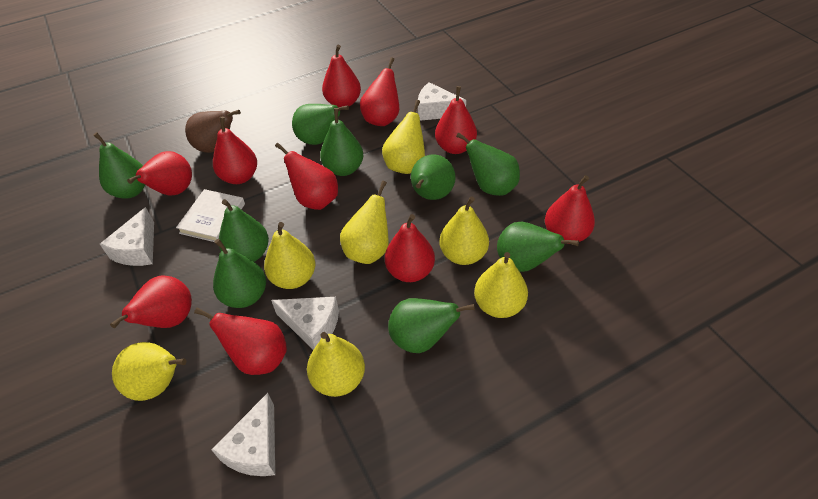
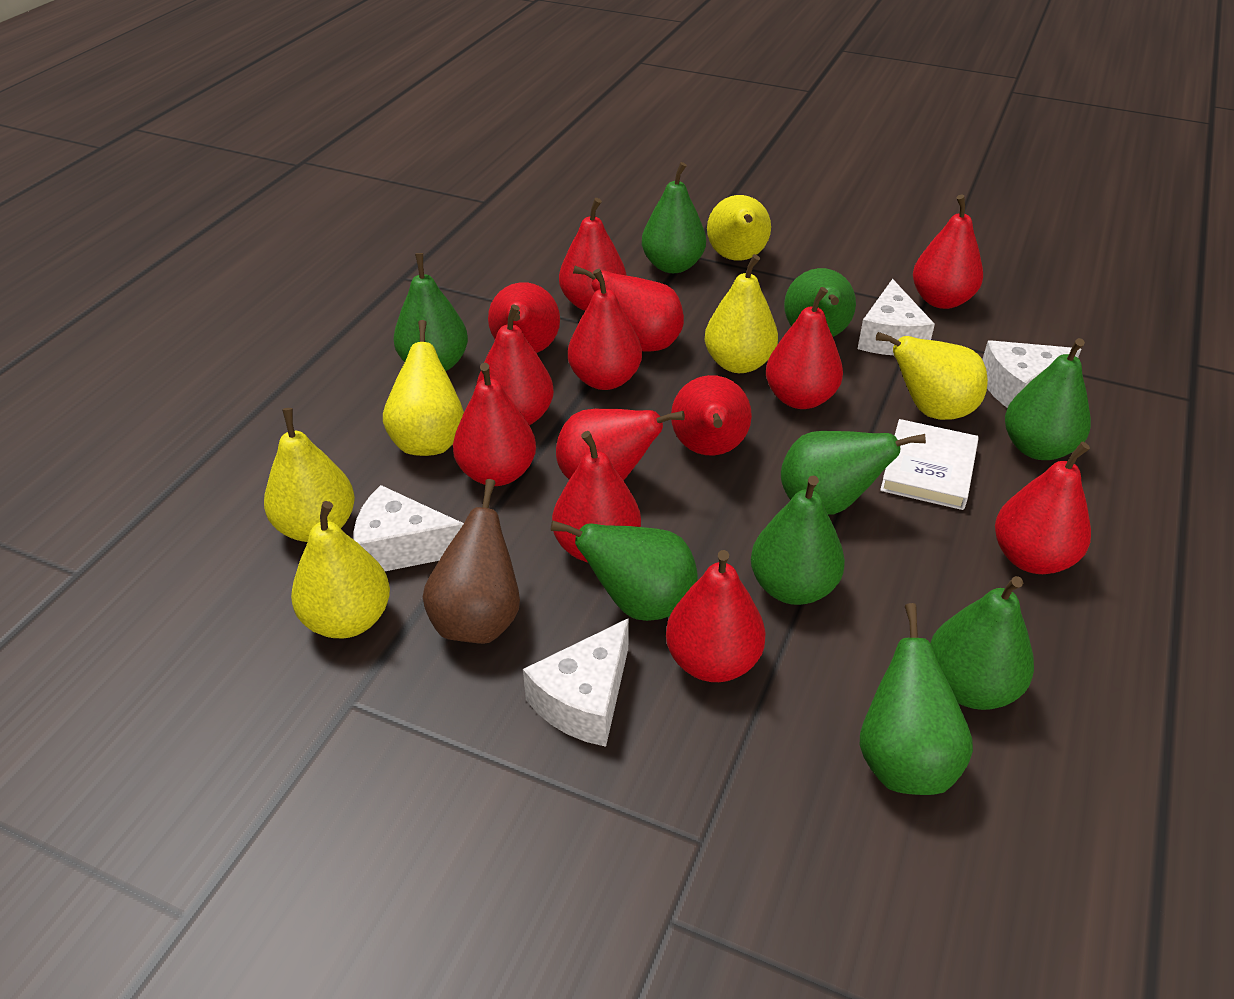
red pear: [110,275,192,328] [127,151,192,195] [194,308,287,375] [213,117,257,184] [275,143,338,210] [322,45,361,107] [360,57,399,126] [385,214,435,282] [435,86,477,154] [545,175,595,242] = 10 -> [453,363,536,486] [476,305,554,425] [488,282,560,353] [552,431,641,562] [556,409,685,480] [559,198,627,311] [568,269,642,390] [573,266,684,352] [666,550,766,682] [671,375,752,455] [766,287,843,409] [913,195,983,309] [995,442,1091,574] = 13
yellow pear: [112,342,186,401] [264,222,315,289] [307,332,365,397] [340,181,389,264] [382,100,425,174] [440,196,489,265] [474,252,528,318] = 7 -> [264,408,355,542] [291,501,390,638] [383,320,464,456] [705,254,778,373] [707,195,771,261] [876,332,988,420] = 6

